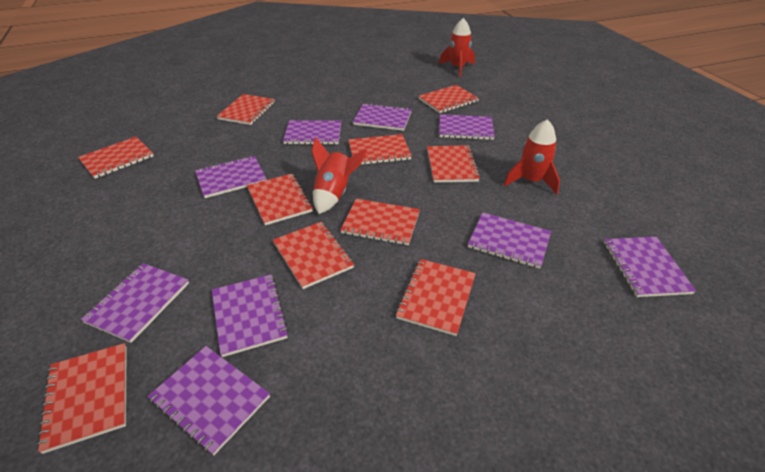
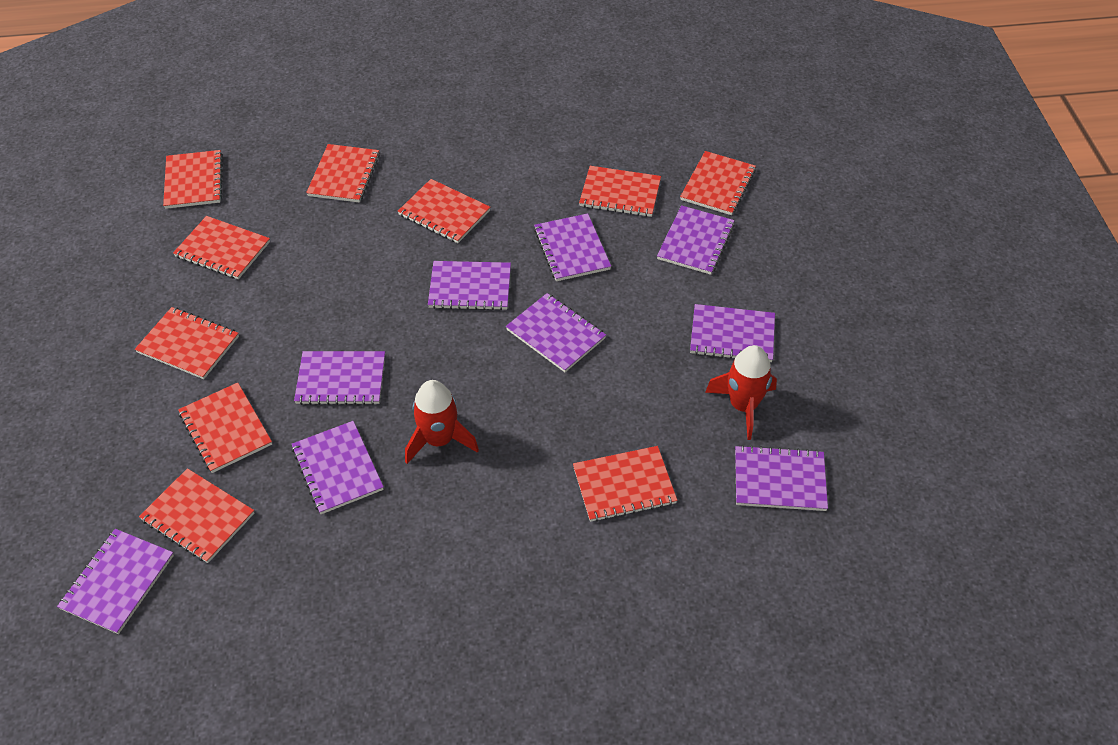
red rocket: [311,137,368,214] [439,18,475,77] [504,119,560,194] = 3 -> [405,380,479,464] [705,345,777,440] = 2

